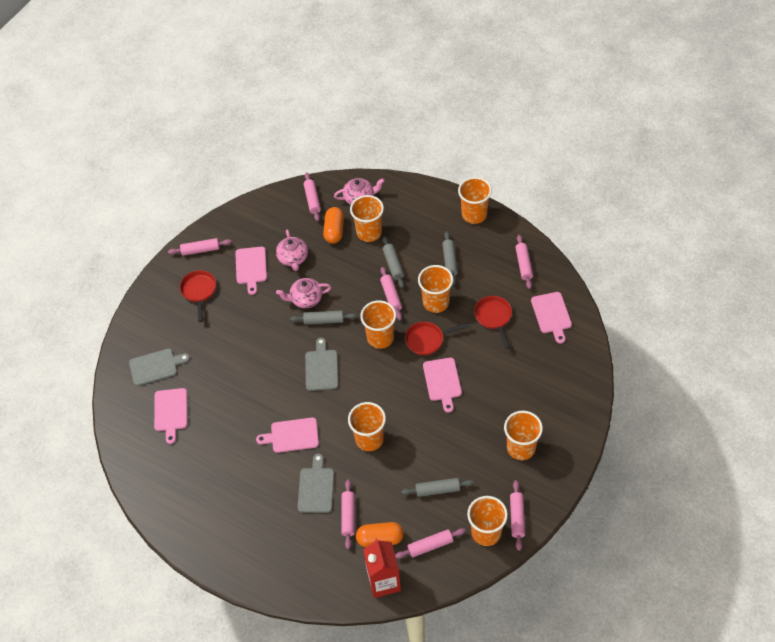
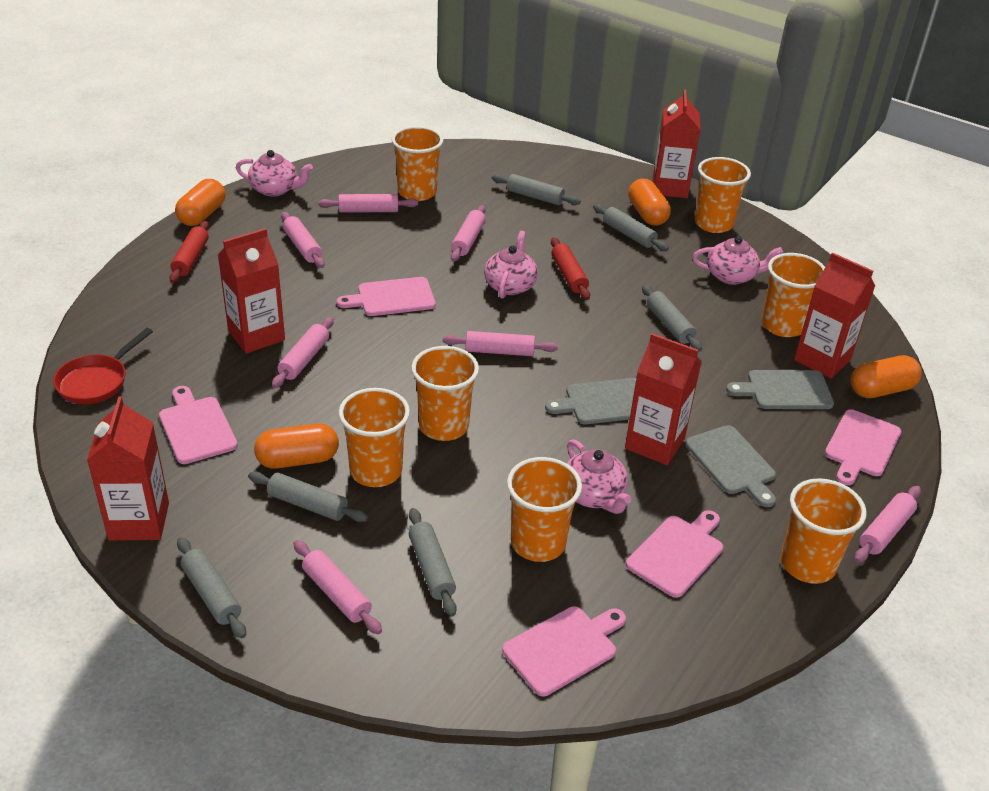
grey rolling pin: [290,310,357,324] [382,236,404,288] [401,478,474,497] [442,231,458,285] = 4 -> [177,537,246,638] [248,472,368,522] [409,508,457,617] [492,174,581,205] [593,204,669,251] [642,285,702,351] = 6
orange capsule: [323,207,344,244] [356,522,404,547] = 2 -> [175,179,226,226] [254,423,339,469] [628,179,671,226] [851,355,922,398] = 4
pink teapot: [276,230,308,271] [276,278,332,308] [334,178,385,205] = 3 -> [236,150,313,197] [484,231,538,299] [567,439,632,514] [692,236,783,285] = 4
red carton: [363,538,401,598] = 1 -> [87,397,169,541] [218,228,285,354] [625,333,702,465] [653,89,700,198] [794,253,875,378] = 5
red pan: [180,270,216,322] [405,322,470,355] [474,296,512,349] = 3 -> [53,328,153,404] = 1
red rolling pin: none = 0 -> [169,221,209,283] [551,237,590,300] = 2

